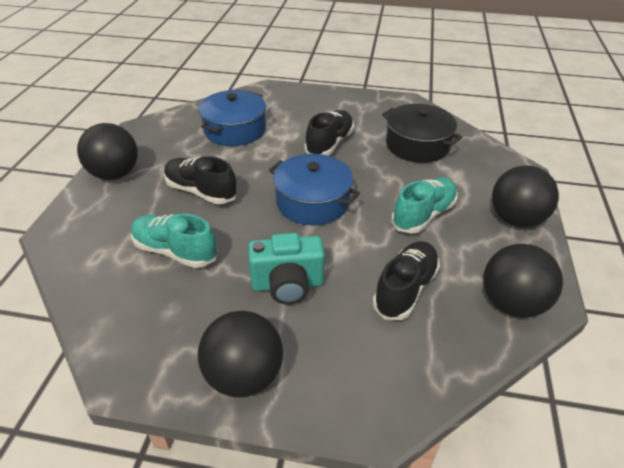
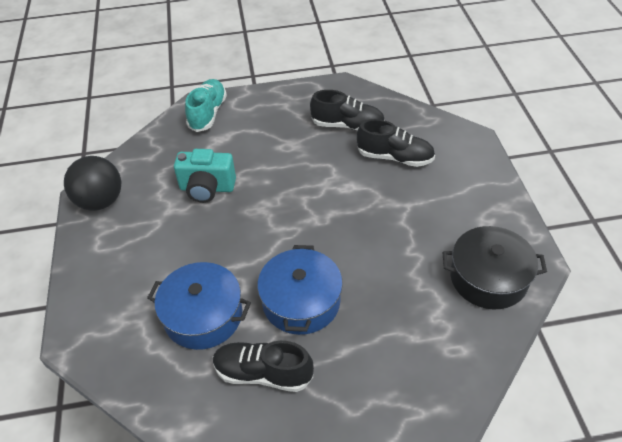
black ball: [77,123,138,180] [198,311,283,397] [483,244,563,318] [492,166,559,228] = 4 -> [64,156,122,211] = 1
turquoise shoe: [131,213,217,268] [391,177,458,234] = 2 -> [185,79,227,132] = 1

